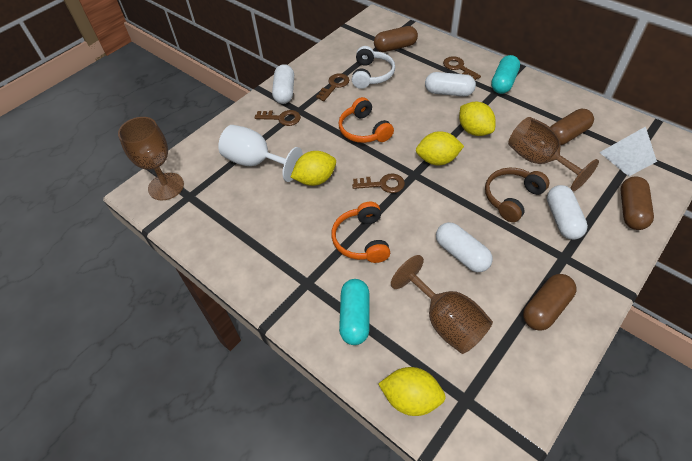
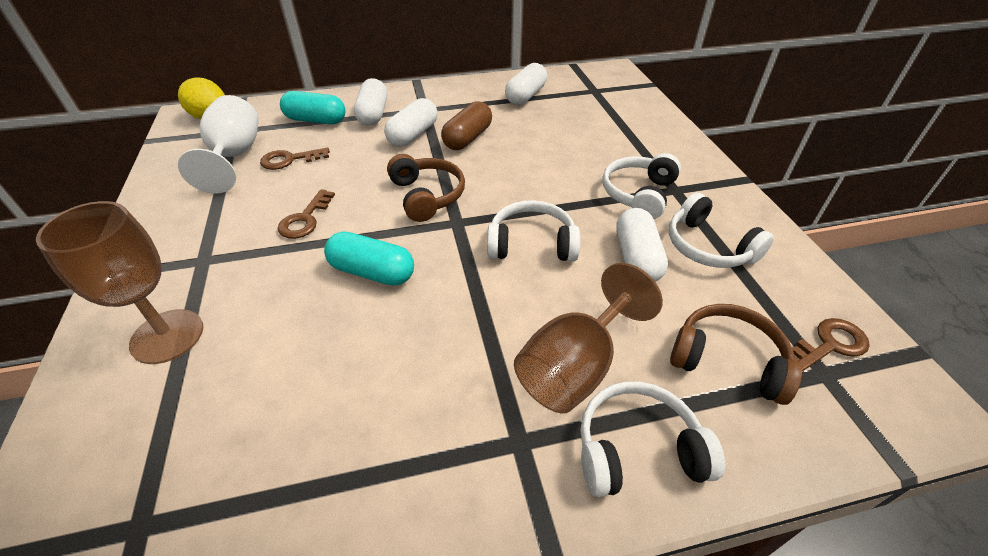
brown capsule: [374,26,418,52] [523,274,576,331] [550,109,594,145] [621,176,654,230] = 4 -> [441,101,492,150] = 1
brown goblet: [118,117,184,200] [391,255,493,354] [508,117,599,191] = 3 -> [36,201,203,364] [514,263,663,413] = 2
brown headphones: [485,168,549,222] = 1 -> [387,154,465,222] [670,304,802,405] = 2
brown key: [255,110,301,126] [316,73,349,101] [352,174,405,193] [443,56,481,80] = 4 -> [260,147,330,170] [278,189,335,239] [792,318,870,372] = 3
orange headphones: [331,202,390,263] [339,97,394,143] = 2 -> none = 0
white headphones: [352,46,395,89] = 1 -> [487,200,580,262] [580,382,725,497] [602,153,681,219] [669,193,774,268] = 4
white pyramid: [599,126,657,176] = 1 -> none = 0
yellow lemon: [291,151,336,186] [378,367,446,416] [416,131,464,165] [459,102,496,136] = 4 -> [178,77,225,119] = 1

